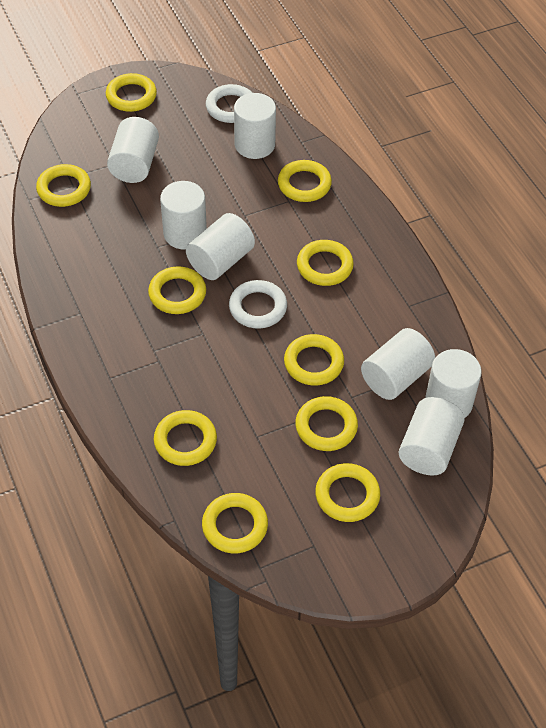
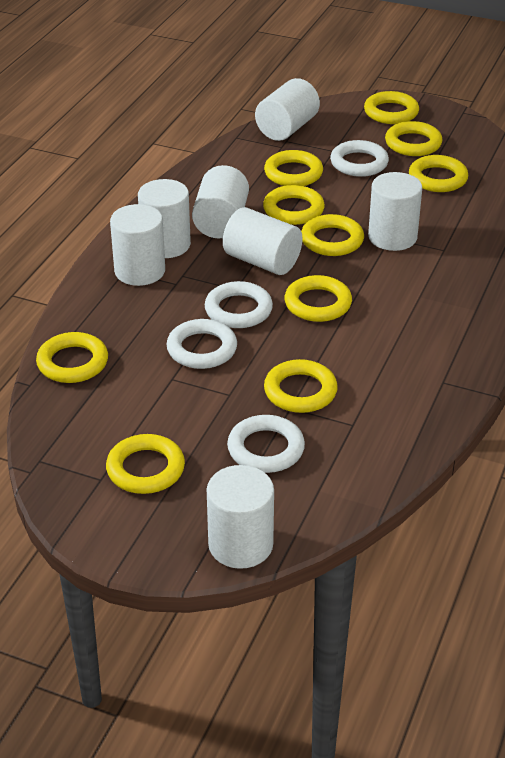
white ring: [206,84,252,123] [229,280,287,329] = 2 -> [166,319,237,369] [205,281,273,328] [227,415,305,473] [330,140,389,177] = 4

